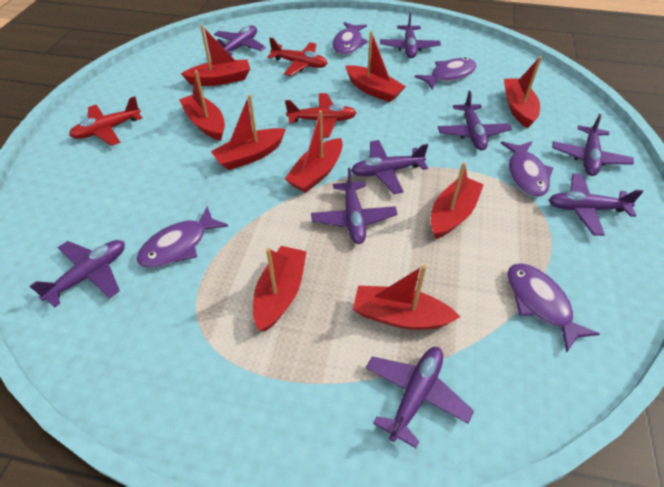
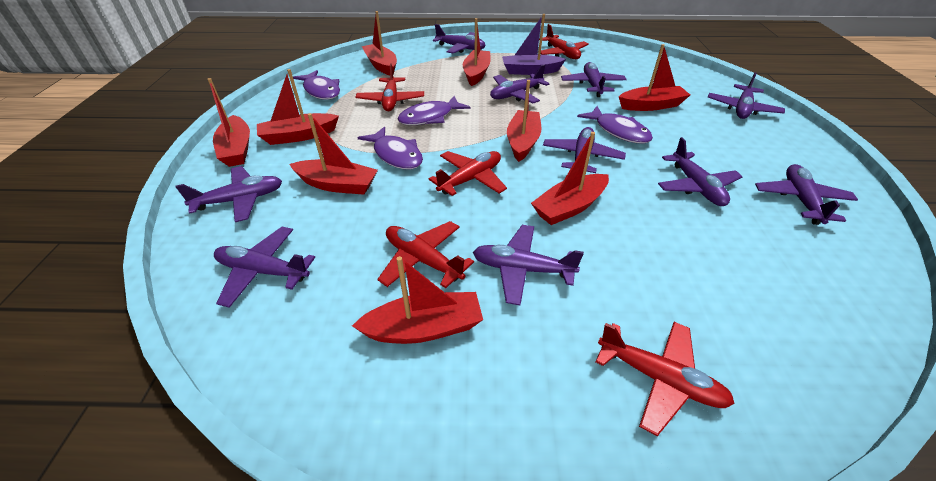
purple boat: none = 0 -> [502,14,566,75] = 1
purple fish: [137,206,228,268] [332,22,369,55] [415,58,477,90] [501,141,553,197] [508,263,600,353] = 5 -> [293,70,340,100] [357,126,423,169] [398,96,470,125] [577,106,653,143] = 4
purple plane: [30,240,125,308] [214,25,266,56] [311,168,397,244] [351,140,428,194] [366,347,474,448] [380,13,441,58] [438,91,512,151] [549,174,644,236] [552,114,634,176] = 9 -> [176,166,282,222] [214,227,315,308] [433,24,486,54] [473,225,584,305] [490,65,550,103] [543,127,626,173] [561,62,627,97] [658,137,743,206] [708,72,785,119] [755,164,858,225] = 10
red plane: [69,96,143,146] [268,38,328,76] [285,93,356,138] = 3 -> [356,64,424,111] [377,221,474,288] [429,151,507,196] [539,24,589,59] [595,322,735,436] = 5

